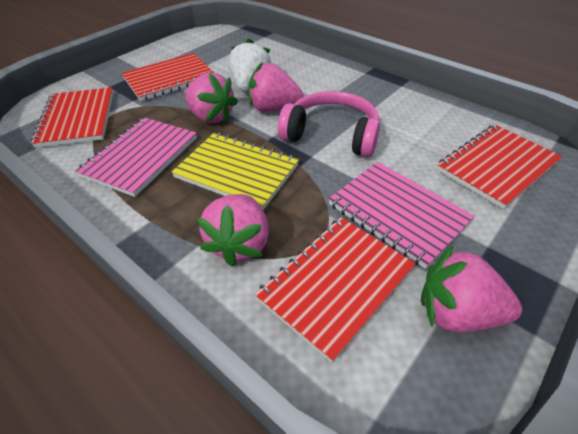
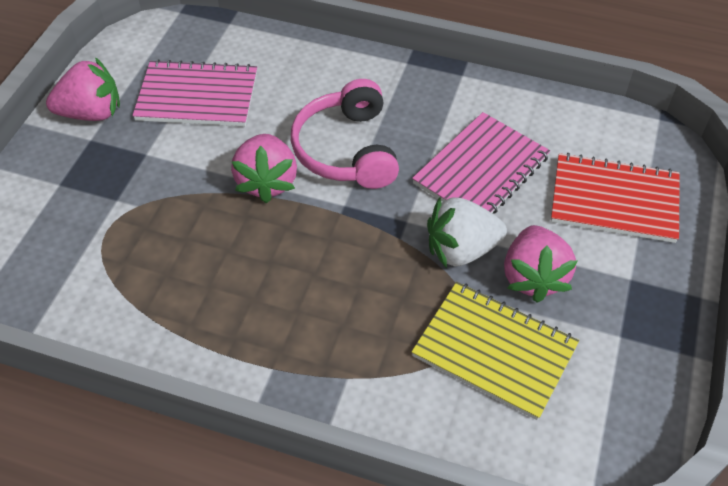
pink strawberry: [185,72,238,123] [197,194,269,267] [248,62,304,112] [421,246,522,332] = 4 -> [46,57,120,121] [231,134,297,203] [504,225,578,303] = 3
red notebook: [31,87,114,148] [121,53,214,101] [255,217,416,363] [437,125,562,209] = 4 -> [551,153,680,243] = 1

